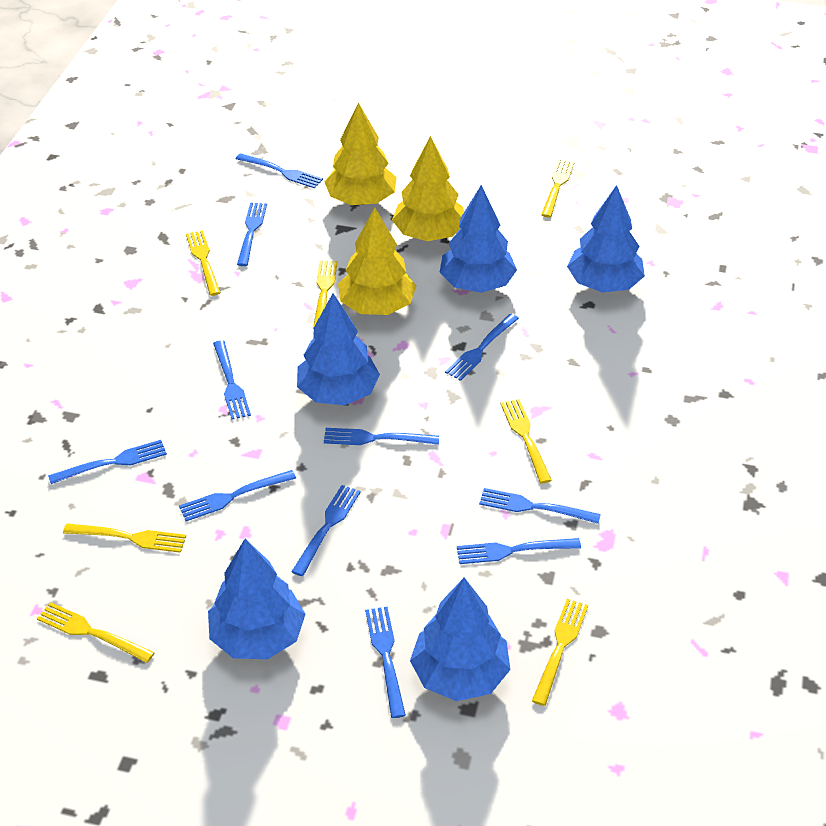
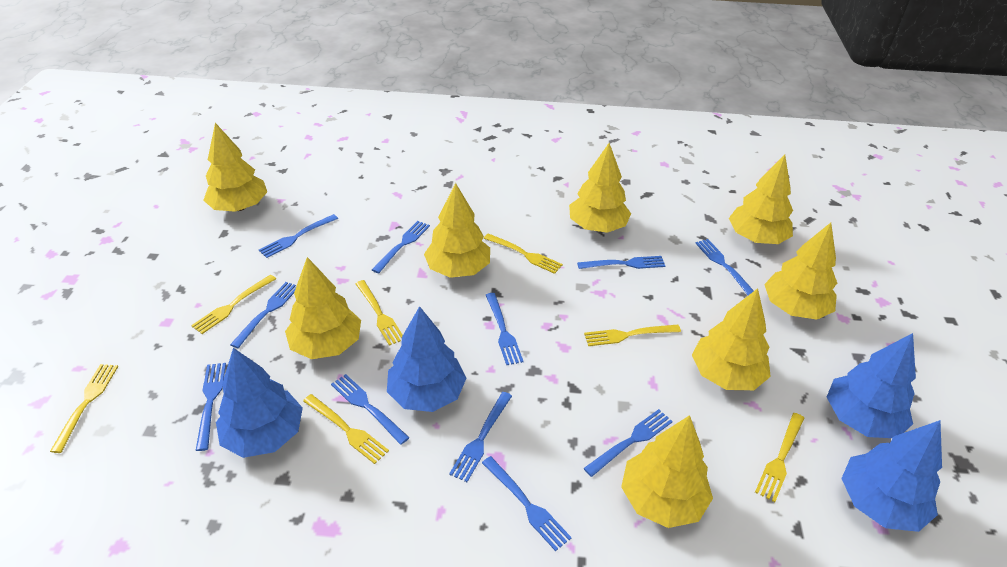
blue tree: [208,539,305,659] [297,293,380,405] [410,578,511,701] [439,185,517,293] [567,185,645,293] = 5 -> [216,348,303,458] [387,306,466,412] [827,333,916,438] [841,420,942,532] = 4
yellow tree: [324,102,397,205] [338,207,416,315] [392,136,464,241] = 3 -> [204,123,267,212] [285,257,361,359] [424,183,490,278] [569,143,631,233] [621,415,713,528] [692,288,771,390] [729,154,793,244] [764,223,837,320] = 8

